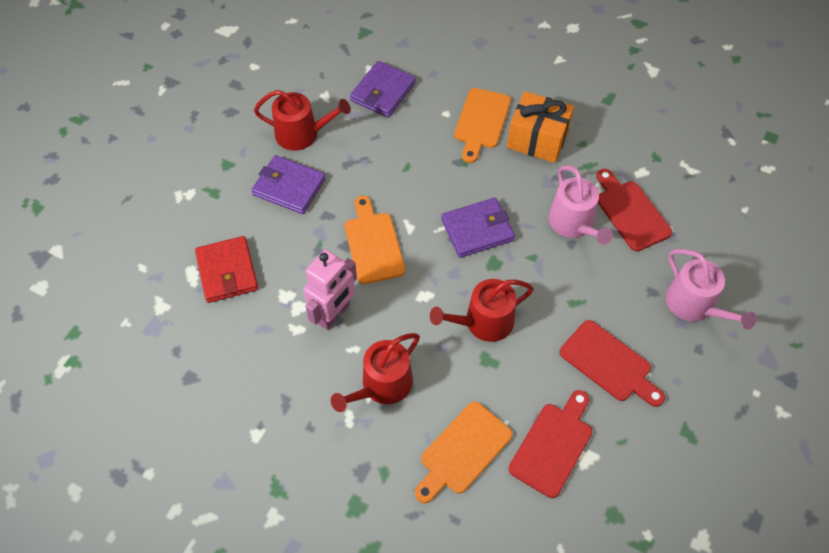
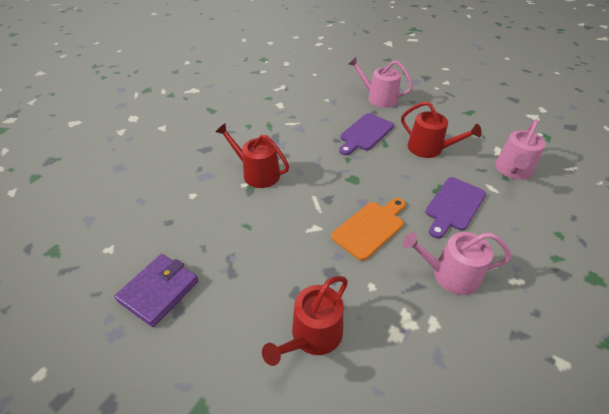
orange cutting board: [345,196,405,284] [415,402,512,503] [454,88,511,163] = 3 -> [331,198,405,261] = 1
orange gift: [507,91,574,163] = 1 -> none = 0
pink robot: [303,250,357,330] = 1 -> none = 0
pink watering can: [548,165,613,245] [665,249,757,330] = 2 -> [348,57,413,108] [402,232,512,295] [495,119,546,180] = 3
purple cutting board: none = 0 -> [339,113,394,155] [425,177,486,239] = 2
purple wallet: [252,155,326,214] [350,61,416,117] [441,198,515,258] = 3 -> [114,254,199,327] = 1
red cutting board: [508,390,592,498] [560,320,665,407] [596,169,672,251] = 3 -> none = 0
red wallet: [195,236,258,303] = 1 -> none = 0

